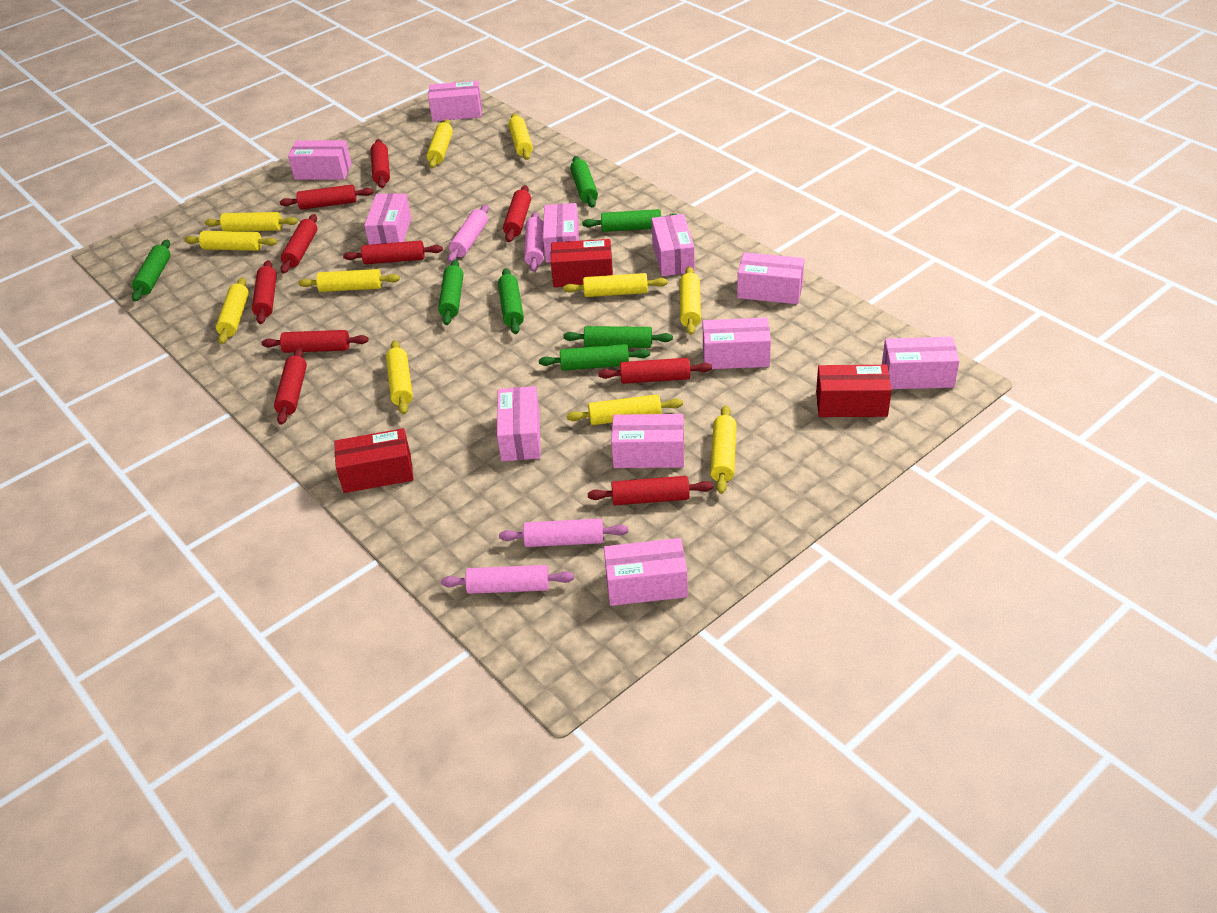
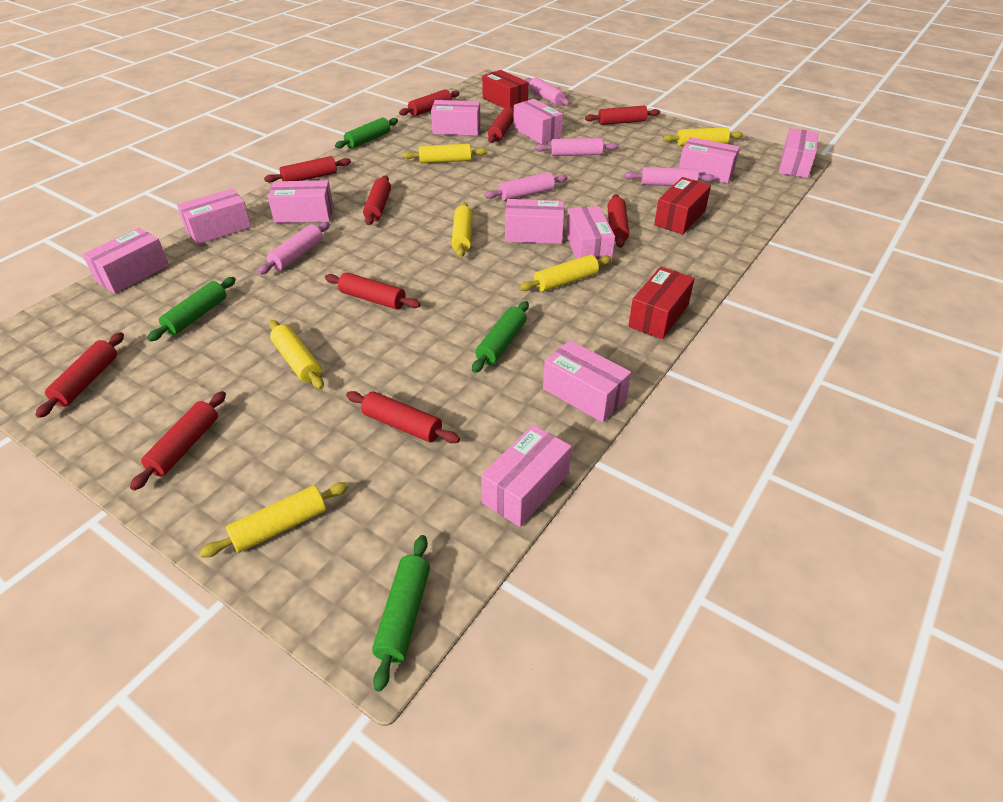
green rolling pin: [132,240,170,301] [438,259,463,325] [498,268,524,334] [539,344,650,371] [563,326,673,348] [570,156,598,208] [582,209,678,232] = 7 -> [147,277,236,341] [335,117,398,149] [372,535,430,692] [472,301,529,373] = 4
pink rolling pin: [441,565,574,594] [448,205,489,262] [499,519,628,547] [524,212,544,272] = 4 -> [258,222,330,275] [485,172,567,201] [526,77,570,106] [535,138,619,156] [624,167,715,186] = 5
yellow rolling pin: [184,231,277,251] [204,212,298,231] [216,277,249,344] [298,269,400,292] [386,340,413,415] [427,119,453,168] [508,113,533,160] [563,273,668,297] [566,394,683,425] [680,266,701,335] [710,405,737,494] = 11 -> [199,482,349,558] [269,320,324,389] [402,144,487,163] [451,202,473,258] [519,255,612,292] [663,127,743,146] = 6

